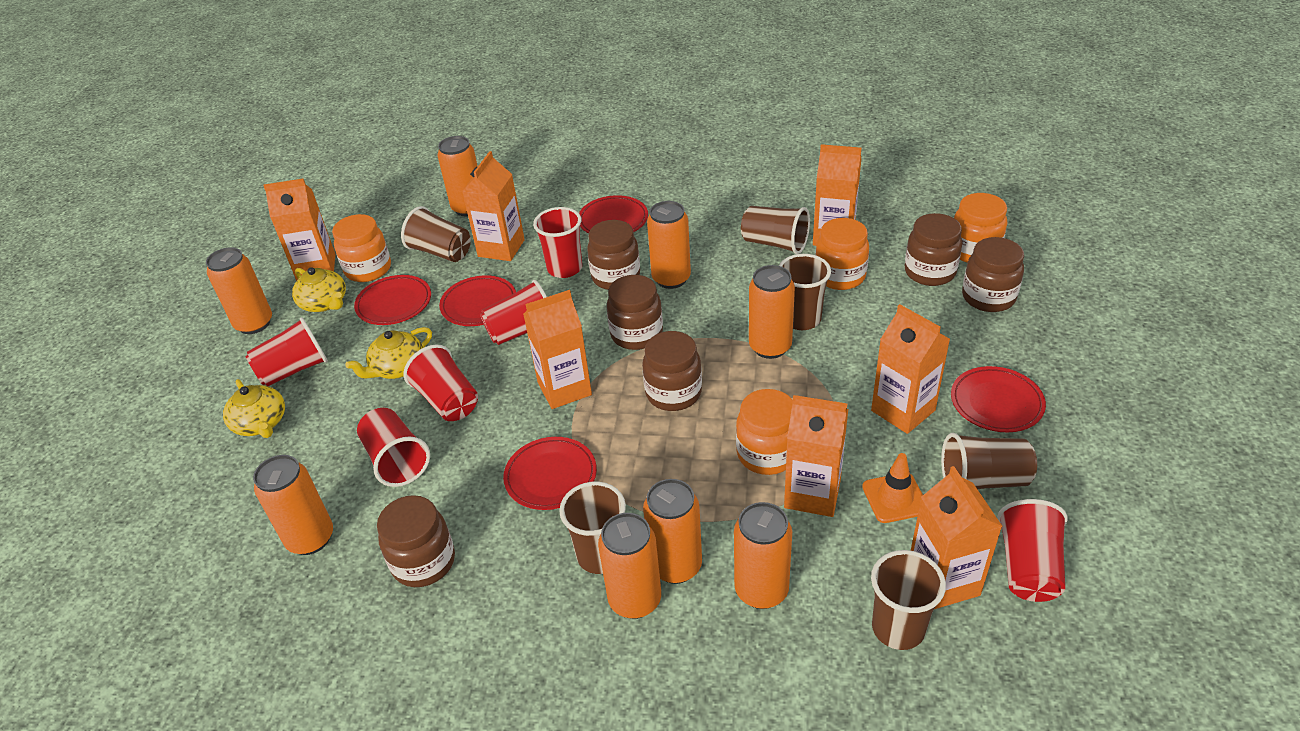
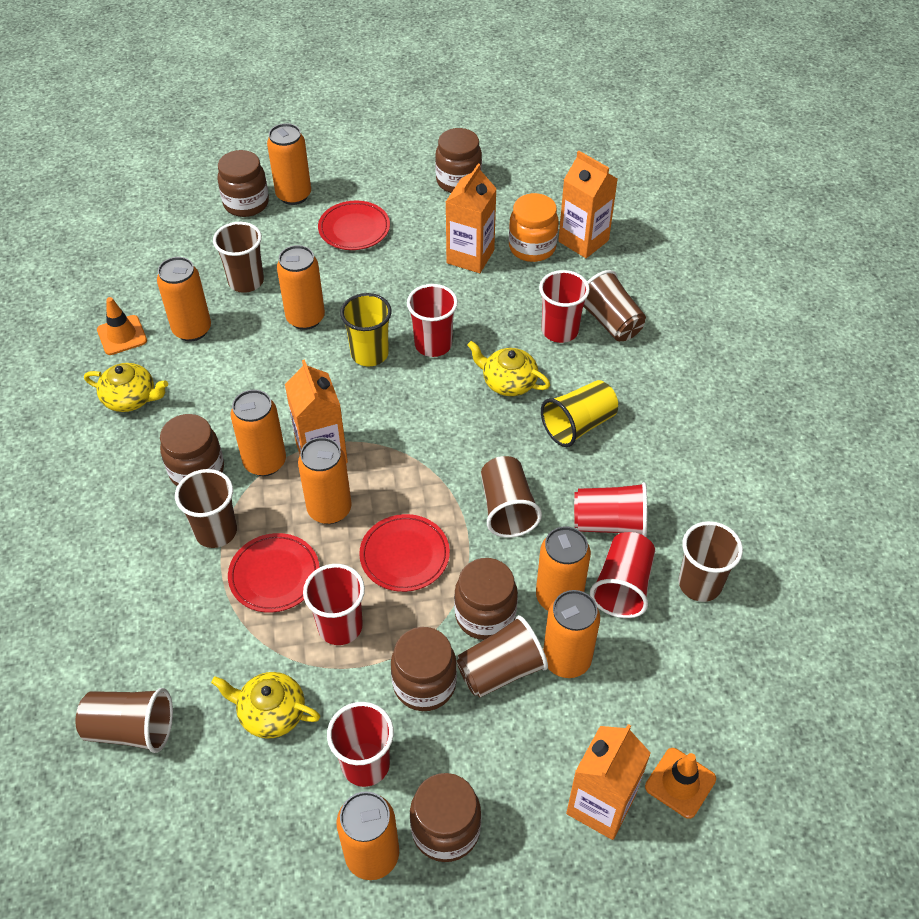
brown cup: [401,206,471,262] [559,482,626,574] [741,206,810,254] [779,254,831,330] [871,550,946,650] [941,433,1037,489] = 6 -> [76,688,173,753] [175,469,237,548] [213,222,264,293] [456,615,548,698] [481,456,542,538] [583,270,646,341] [679,521,743,602] = 7
orange carton: [263,179,335,281] [462,151,525,261] [523,290,592,409] [784,395,848,517] [813,144,861,246] [871,304,950,434] [911,466,1003,609] = 7 -> [285,359,348,463] [446,163,497,273] [558,151,618,258] [566,724,651,840] = 4
orange jar: [332,214,391,282] [736,389,793,475] [815,218,869,290] [954,193,1007,263] = 4 -> [509,193,559,262] = 1
orange traffic cone: [862,453,923,523] = 1 -> [97,297,147,355] [645,748,716,819] = 2
red plate: [354,275,431,325] [439,275,516,326] [503,437,597,510] [579,195,648,233] [951,366,1046,432] = 5 -> [228,533,320,613] [318,201,390,250] [359,514,450,592] = 3
yellow cup: none = 0 -> [340,293,392,366] [541,380,618,447] = 2

